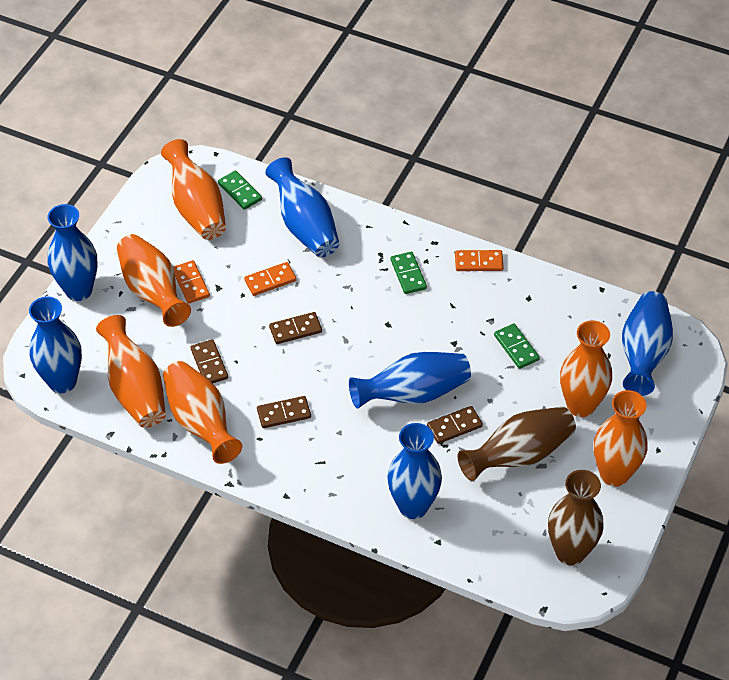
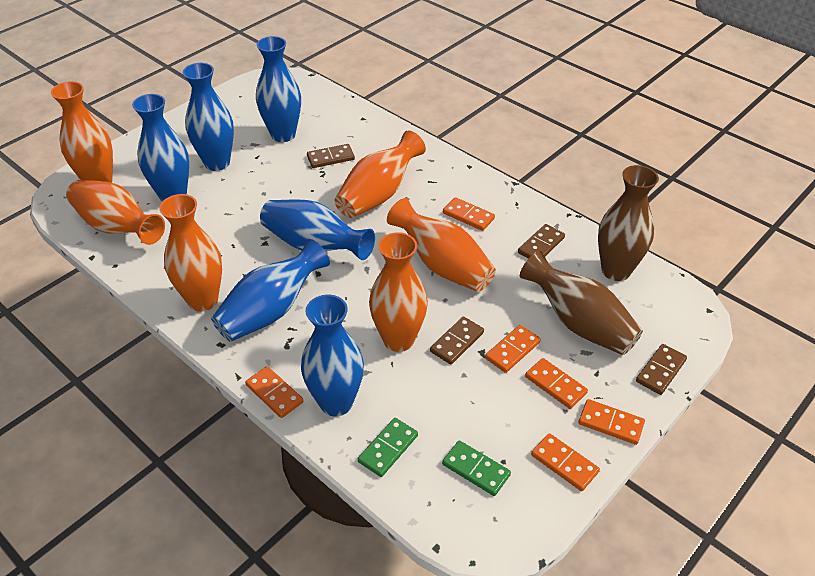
green domino: [218,171,262,210] [391,252,427,294] [494,324,540,369] = 3 -> [358,418,418,477] [442,440,511,496] = 2
orange domino: [173,260,210,304] [244,262,297,296] [455,250,503,271] = 3 -> [245,366,303,418] [443,197,495,231] [485,325,541,373] [525,358,588,409] [531,433,600,491] [579,399,645,445] = 6

